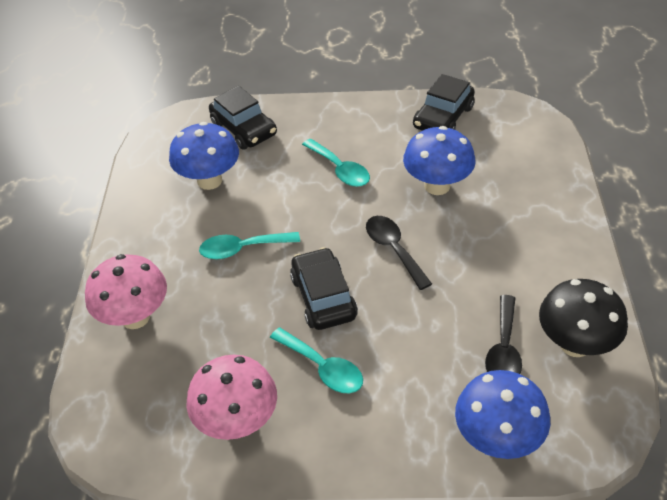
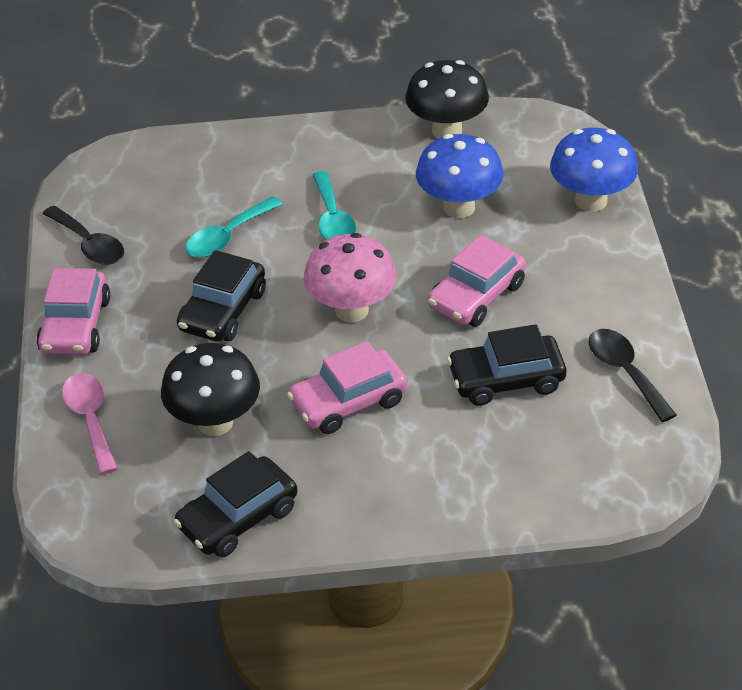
black mushroom: [539,279,628,357] = 1 -> [161,343,260,436] [406,60,489,139] = 2
blue mushroom: [169,122,239,190] [403,126,475,195] [455,370,550,459] = 3 -> [416,134,504,218] [550,128,638,212] = 2
pink car: none = 0 -> [36,268,110,355] [287,341,407,434] [428,235,526,327] = 3
pink mushroom: [85,254,167,329] [186,355,277,440] = 2 -> [303,233,397,322] = 1
pink spoon: none = 0 -> [62,373,118,475] = 1
turquoise spoon: [199,232,300,259] [270,328,363,393] [302,139,370,187] = 3 -> [185,196,282,258] [313,171,356,240] = 2

